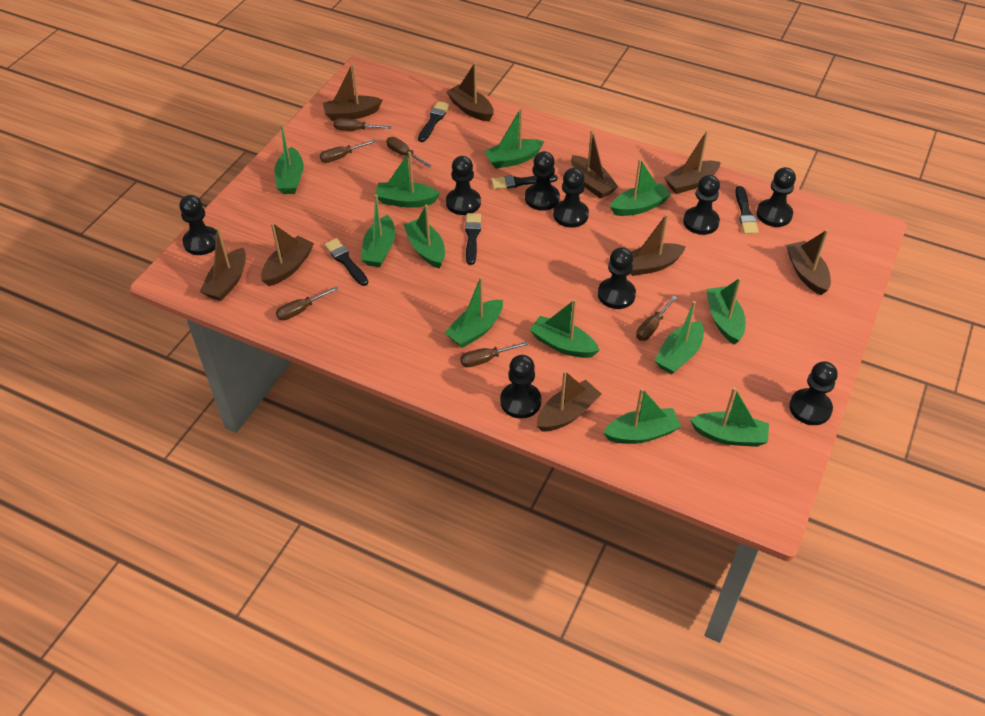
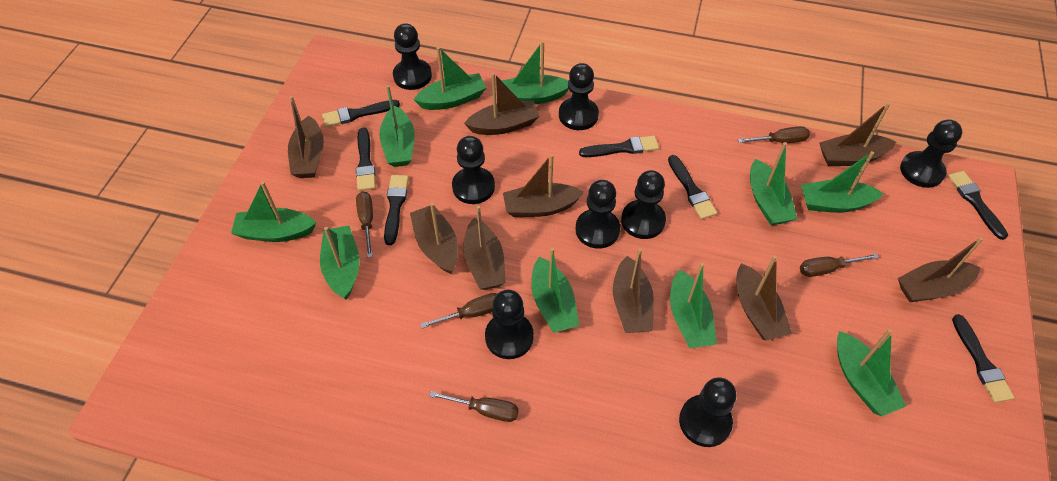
black brush: [324,238,369,286] [418,101,450,142] [465,213,481,265] [491,174,558,189] [735,186,759,234] = 5 -> [322,100,400,127] [356,128,376,191] [384,175,409,245] [579,136,659,157] [668,155,717,219] [948,171,1008,240] [952,314,1015,403] = 7
black pawn: [179,195,217,255] [446,156,481,215] [500,355,542,419] [525,151,560,211] [553,168,589,228] [598,247,636,309] [683,175,720,235] [756,167,796,227] [789,361,838,425] = 9 -> [393,23,432,90] [452,136,495,204] [485,290,534,359] [559,63,599,130] [575,180,620,248] [621,170,666,239] [679,377,736,447] [900,120,962,188] = 8
brown screwdriver: [276,286,338,320] [320,139,376,163] [334,118,391,131] [386,137,431,167] [460,341,528,367] [636,296,677,341] = 6 -> [356,191,373,258] [420,293,497,328] [429,391,519,422] [738,126,810,143] [800,254,879,277] = 5
green boat: [274,124,304,194] [361,194,395,267] [375,152,440,208] [403,205,445,269] [445,277,503,348] [484,108,544,169] [530,299,600,358] [603,388,681,444] [610,159,671,216] [655,301,704,374] [690,387,769,447] [706,278,746,345] = 12 -> [231,181,316,242] [320,225,360,300] [379,85,415,167] [414,47,486,110] [502,41,569,104] [531,248,579,333] [670,263,717,348] [750,142,797,225] [801,151,884,213] [837,329,906,416] = 10

